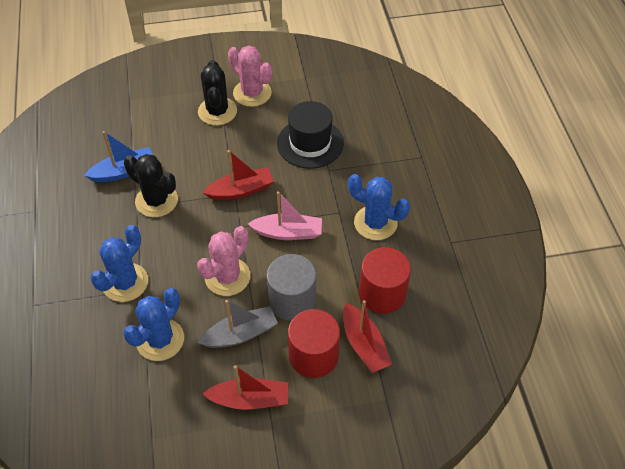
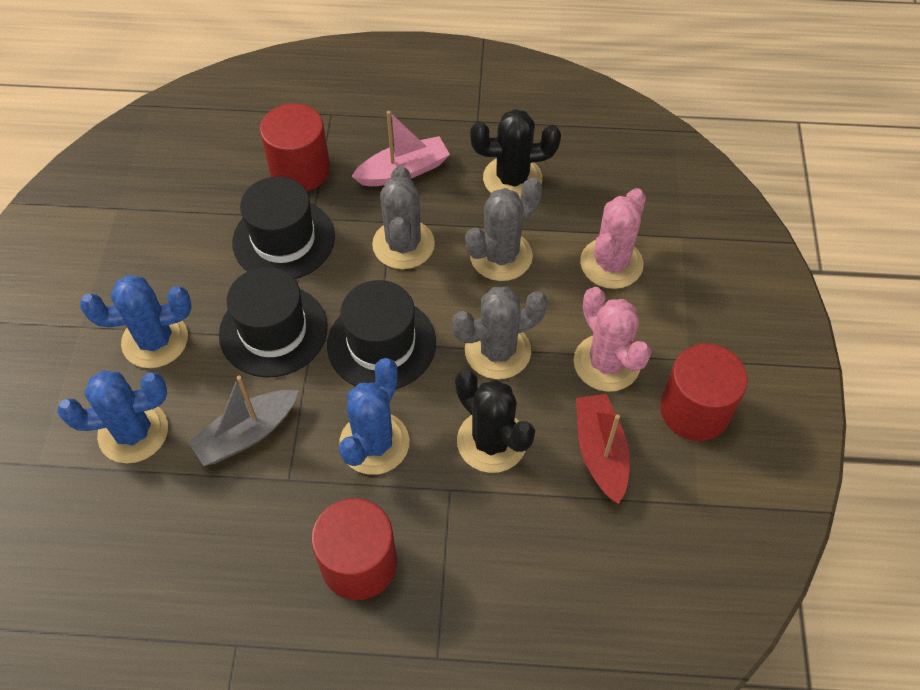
black hat: [277,101,344,169] = 1 -> [219,267,328,377] [232,177,335,279] [327,280,436,389] = 3
blue boat: [84,131,153,182] = 1 -> none = 0
grey cactus: none = 0 -> [372,166,435,269] [452,287,547,379] [465,178,542,281] = 3
grey cylinder: [266,254,316,321] = 1 -> none = 0
red boat: [202,150,274,200] [203,365,288,410] [343,300,392,373] = 3 -> [576,394,630,504] = 1
red cylinder: [288,309,340,378] [359,247,411,314] = 2 -> [260,103,330,191] [311,498,397,600] [660,344,748,441] = 3

